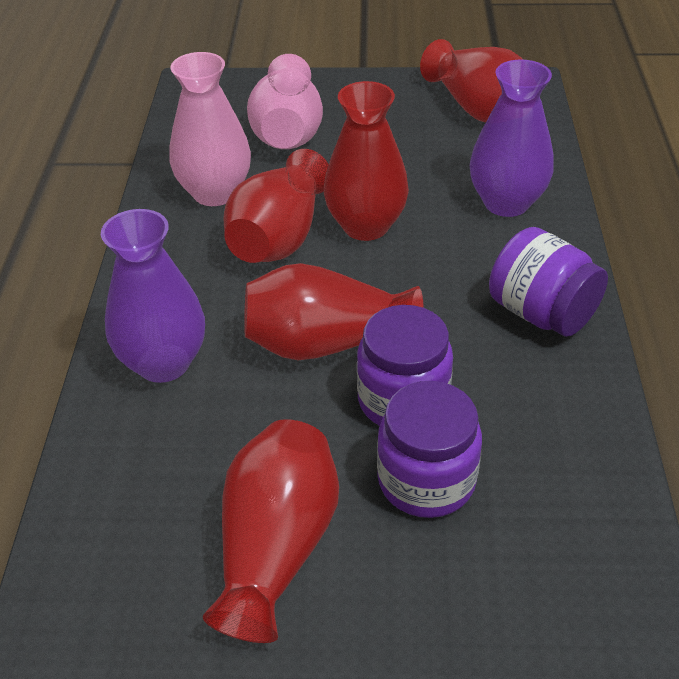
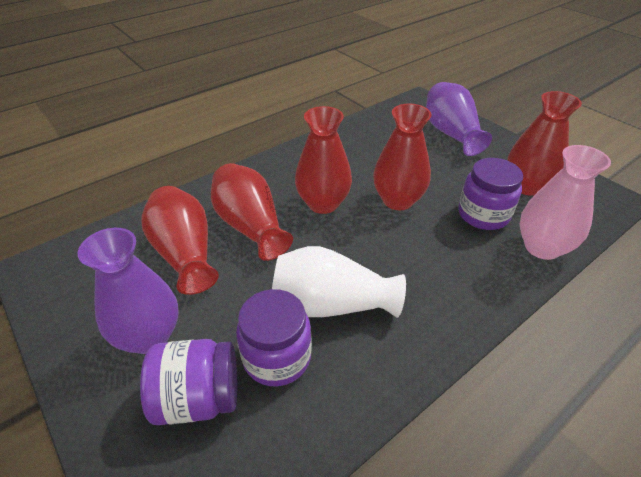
pink vase: [169,52,251,206] [247,54,323,149] = 2 -> [520,145,611,260] = 1
white vase: none = 0 -> [272,246,406,318] = 1

